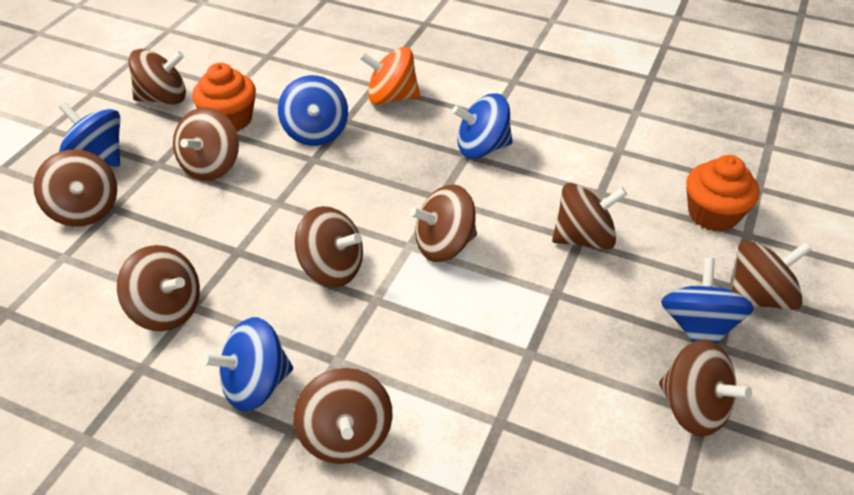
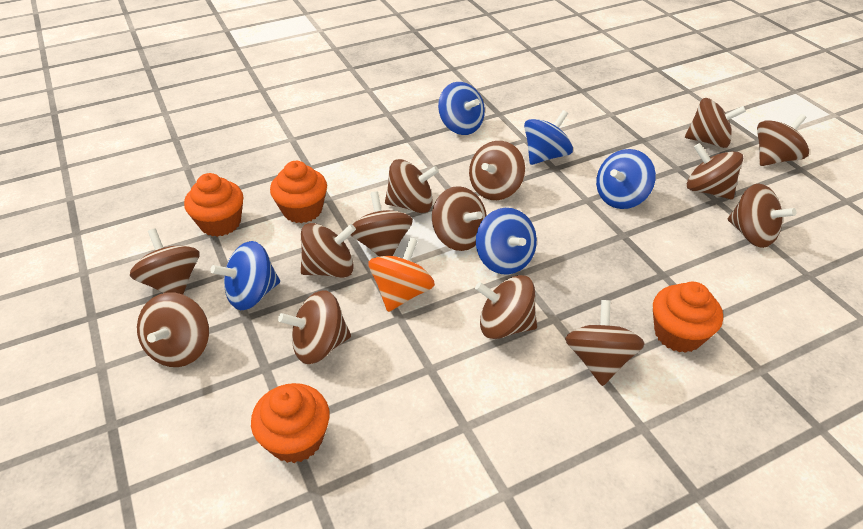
brown spinning top: [33,149,117,227] [117,245,200,331] [128,49,186,105] [173,107,239,181] [294,368,393,464] [295,206,363,287] [410,185,477,262] [552,183,627,250] [659,339,752,437] [732,241,812,310] = 10 -> [130,228,200,294] [137,293,209,367] [278,290,351,364] [301,223,356,278] [351,191,413,257] [385,159,439,213] [432,186,487,251] [469,141,525,200] [475,275,537,339] [565,300,645,386] [685,98,746,148] [687,143,743,199] [728,184,796,248] [757,114,809,166] = 14
orange cupcake: [192,63,256,131] [686,155,760,232] = 2 -> [184,173,243,237] [251,383,330,463] [270,161,327,223] [653,282,723,353] = 4

